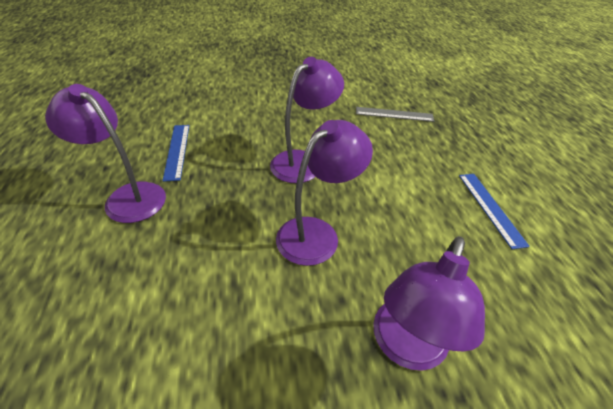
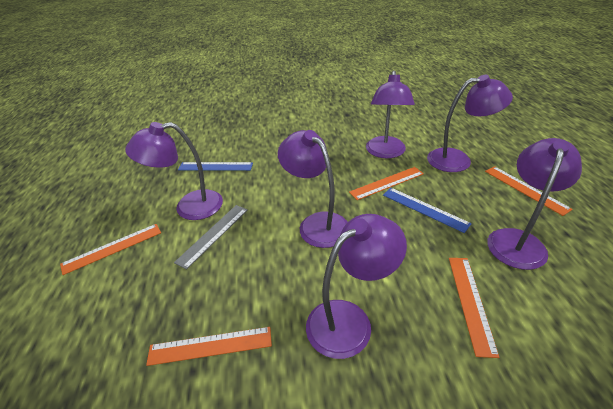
orange ruler: none = 0 -> [60,224,161,275] [146,327,272,366] [349,167,424,200] [449,258,500,358] [485,166,573,216] = 5
purple lamp: [45,84,166,223] [270,57,344,183] [276,120,373,266] [373,236,485,371] = 4 -> [125,122,223,220] [278,130,348,248] [306,214,407,359] [366,70,415,158] [427,75,513,172] [487,138,582,270] = 6

